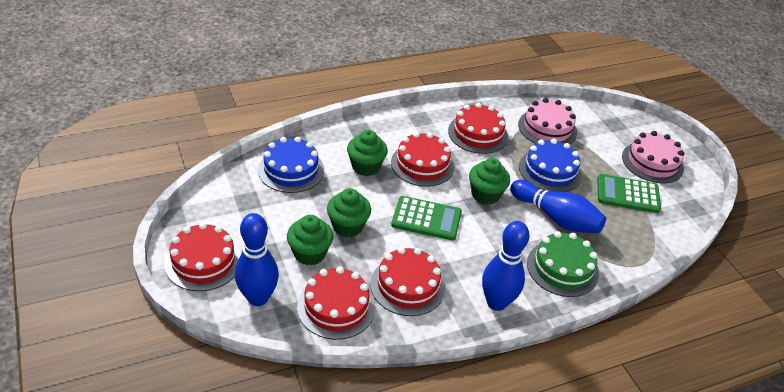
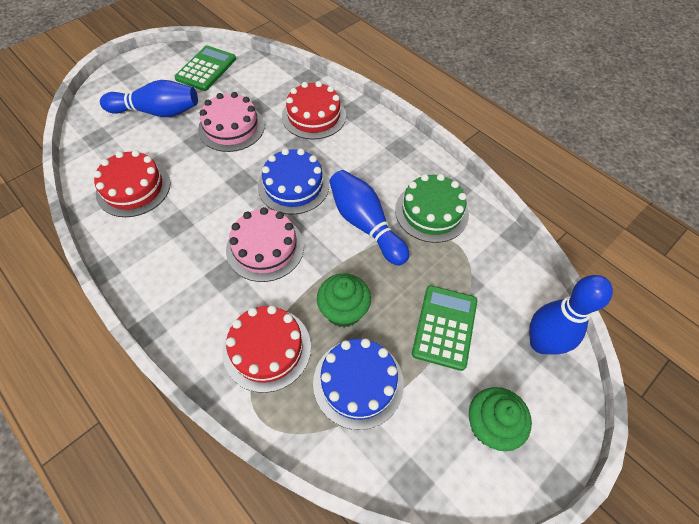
green cupcake: [287,215,333,266] [327,188,371,237] [347,130,388,176] [469,158,510,205] = 4 -> [317,273,371,327] [469,387,532,451] = 2
red cake: [165,223,241,291] [297,266,375,340] [370,247,445,316] [391,132,454,187] [448,103,508,154] = 5 -> [93,150,171,217] [223,305,311,393] [282,81,346,139] = 3

